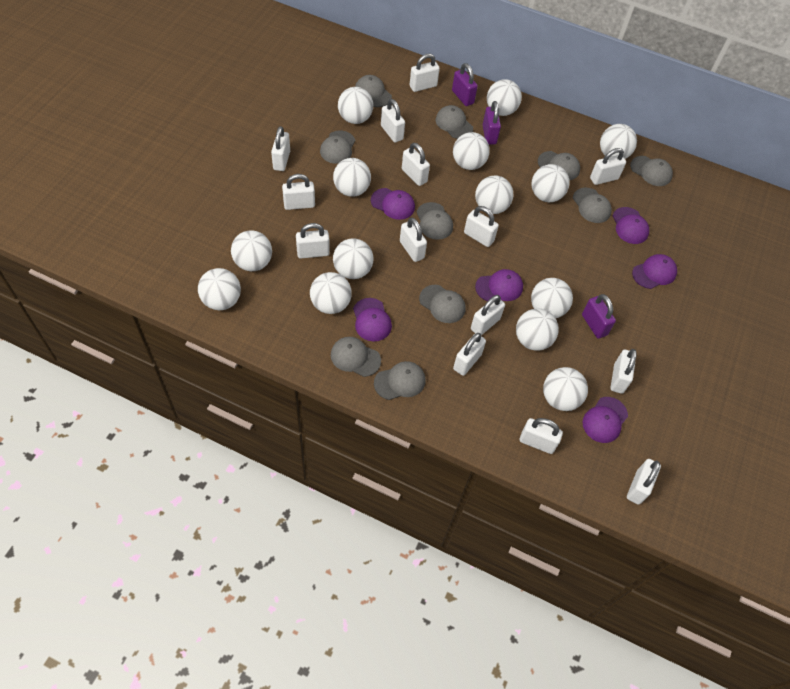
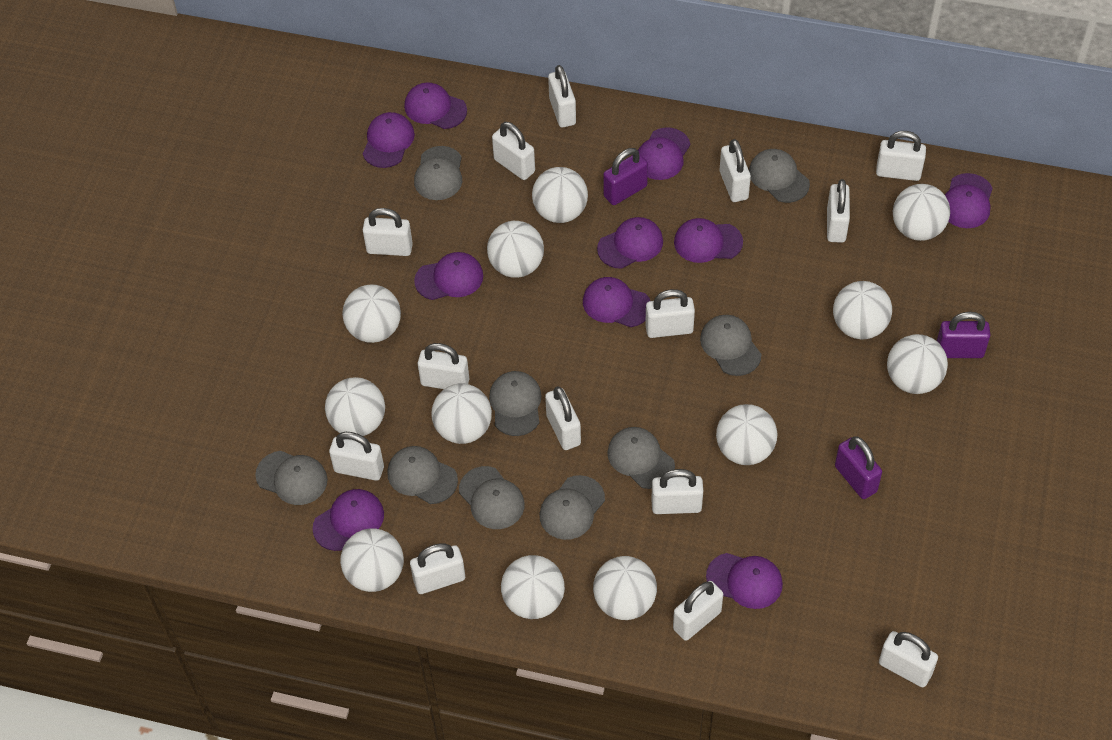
grey cap: [320,131,355,164] [331,337,381,377] [355,75,392,107] [374,361,426,400] [416,202,453,240] [419,285,465,323] [436,105,473,139] [538,151,580,180] [573,188,612,223] [630,156,673,186] = 10 -> [255,451,328,505] [387,446,458,504] [414,146,462,200] [459,466,525,529] [489,371,541,436] [539,475,605,540] [607,427,675,489] [700,315,761,376] [749,149,810,203] = 9
purple cap: [353,298,392,342] [371,188,415,220] [475,269,523,301] [582,397,628,443] [613,207,649,244] [632,254,677,289] = 6 -> [312,489,384,551] [362,112,415,168] [404,82,467,129] [414,252,483,300] [583,277,650,327] [597,217,663,269] [638,128,690,180] [674,218,743,263] [706,553,783,609] [945,173,993,228] = 10
white ball: [198,268,241,310] [231,230,272,271] [310,272,352,314] [333,158,371,197] [333,238,373,279] [338,87,373,124] [453,132,490,170] [475,176,513,214] [487,79,522,116] [516,309,559,351] [531,278,573,318] [532,164,570,202] [543,367,588,411] [600,124,637,159] = 14 -> [325,377,385,436] [340,528,404,592] [342,284,401,343] [432,383,492,444] [487,221,544,278] [501,555,565,619] [532,167,588,223] [593,556,657,620] [716,404,777,465] [833,281,892,339] [887,334,948,394] [892,184,950,241] = 12

